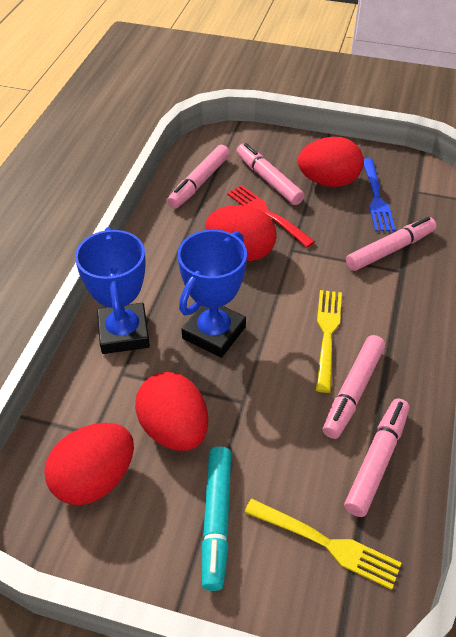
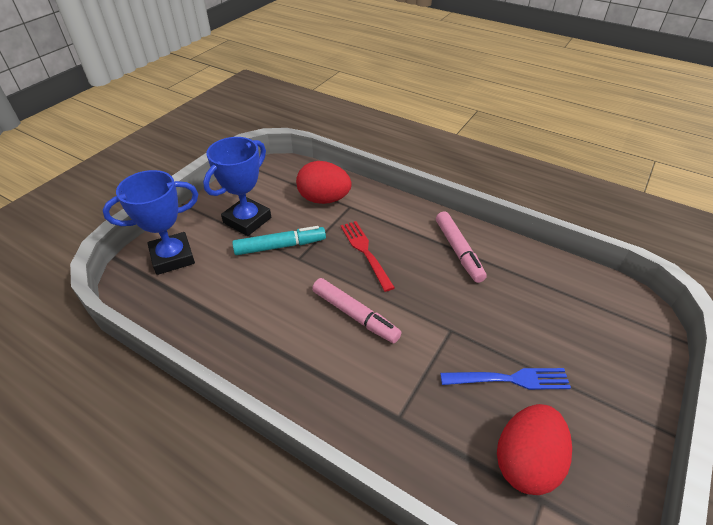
pink marker: [167,145,230,209] [237,143,305,205] [323,335,385,439] [344,399,410,517] [346,217,437,271] = 5 -> [312,278,401,343] [436,211,487,283] = 2
red egg: [44,423,134,505] [135,372,208,451] [205,205,277,261] [298,137,364,187] = 4 -> [296,161,352,204] [497,404,572,495] = 2
yellow fork: [244,499,401,590] [316,290,342,393] = 2 -> none = 0

